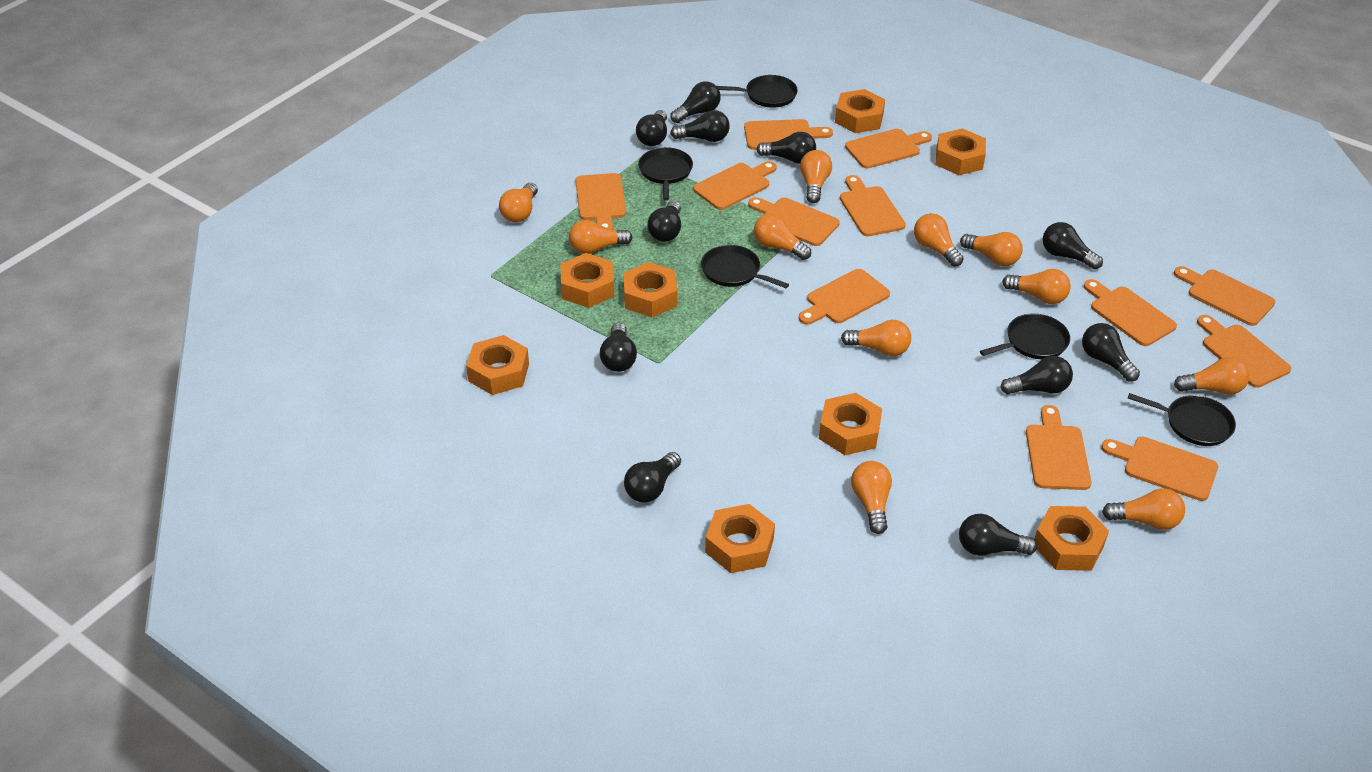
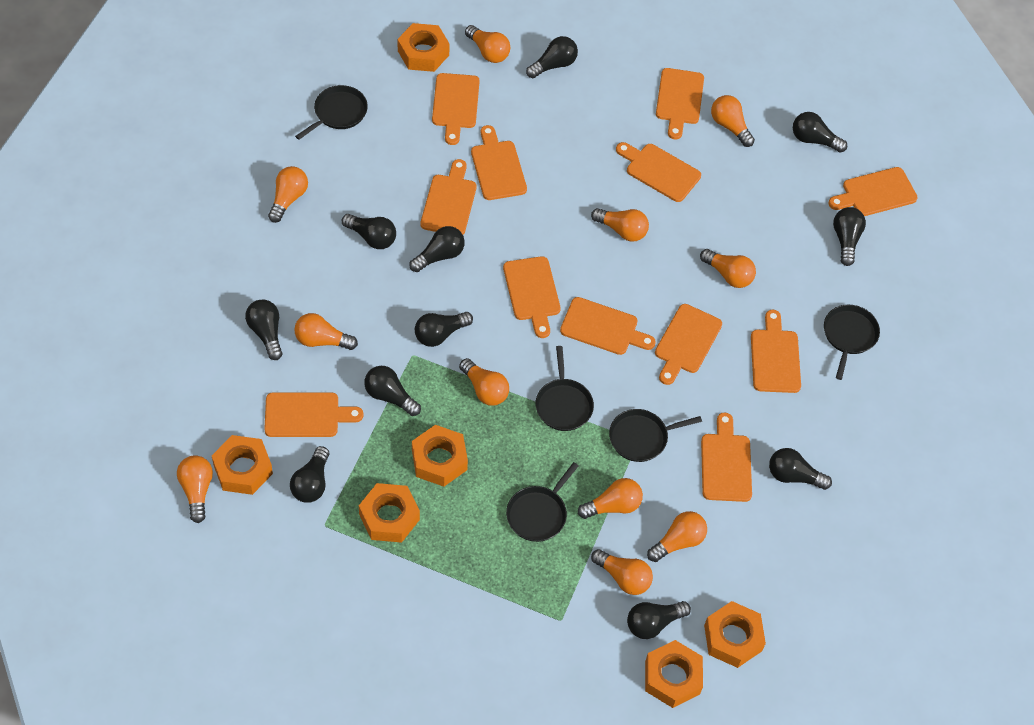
orange nut: [466,335,529,395] [561,253,614,308] [623,262,677,317] [705,504,775,573] [819,393,882,455] [835,89,885,133] [936,128,986,175] [1035,506,1109,571] = 8 -> [212,435,273,495] [359,483,420,543] [398,23,450,72] [412,425,468,487] [645,640,703,708] [704,601,766,668] = 6

